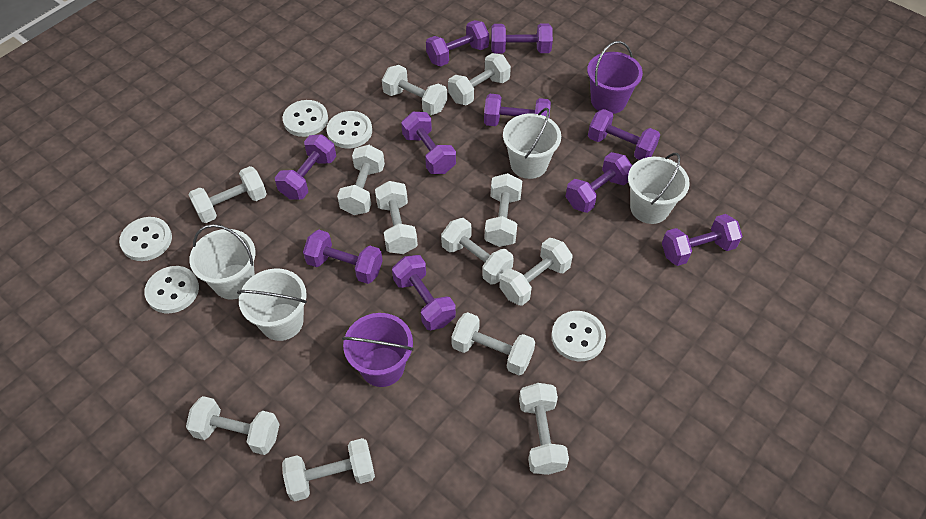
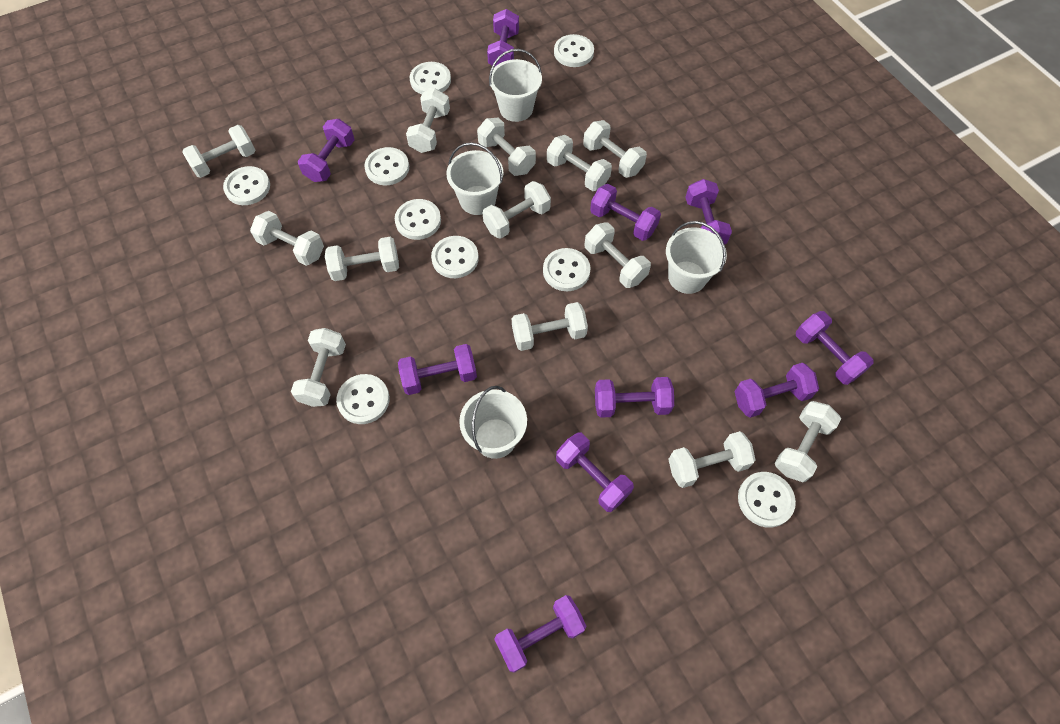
purple bucket: [342,313,414,387] [587,41,643,114] = 2 -> none = 0
white button: [119,217,172,261] [144,266,199,313] [283,100,328,137] [326,111,372,148] [551,311,606,361] = 5 -> [223,166,270,205] [336,374,390,424] [364,147,409,185] [395,199,441,240] [410,62,451,94] [431,236,479,278] [543,248,590,291] [554,34,594,67] [738,472,796,528] = 9
white dumbbell: [186,396,280,455] [189,166,267,223] [282,438,375,501] [337,145,385,215] [375,181,418,254] [382,65,447,115] [441,218,514,285] [448,53,511,106] [451,312,535,375] [484,173,522,247] [499,238,573,306] [519,383,569,475] = 12 -> [182,125,256,178] [250,211,324,266] [291,328,346,407] [325,237,399,281] [406,89,450,153] [477,117,536,176] [483,181,551,239] [512,302,588,351] [547,135,612,191] [583,120,647,178] [585,222,651,288] [668,431,756,488] [775,401,841,482] = 13

